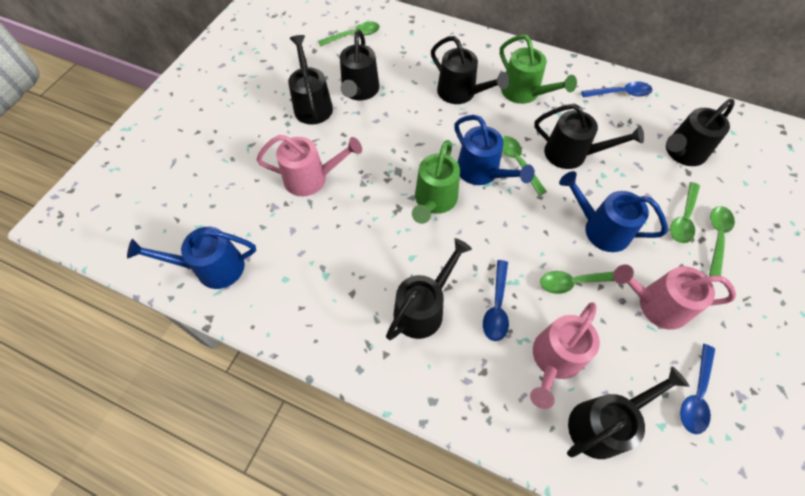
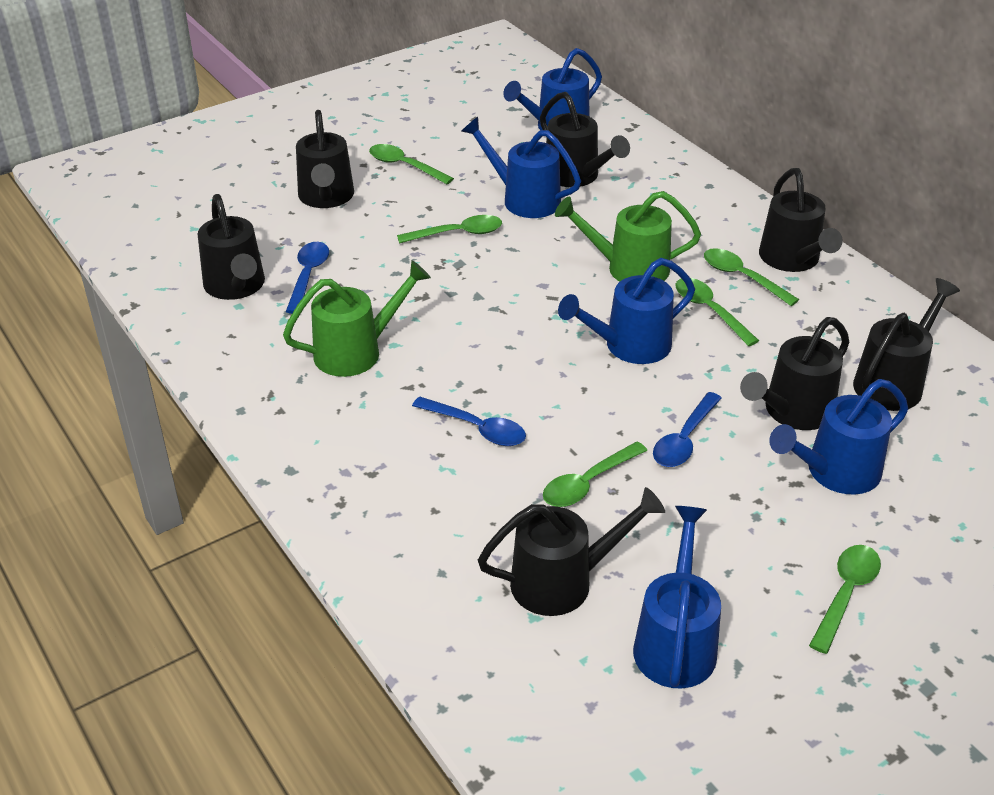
blue watering can: [127,227,256,289] [454,115,535,185] [559,171,668,252] = 3 -> [462,117,581,218] [503,48,602,130] [558,258,695,364] [633,506,721,689] [769,379,908,494] = 5
green spoon: [318,22,380,47] [502,136,547,196] [540,271,614,294] [670,182,700,243] [709,206,735,276] = 5 -> [369,144,454,184] [397,215,502,244] [543,442,648,507] [675,278,759,346] [704,248,799,306] [809,545,881,654] = 6
pink watering can: [257,135,362,196] [530,303,600,409] [613,264,736,330] = 3 -> none = 0

